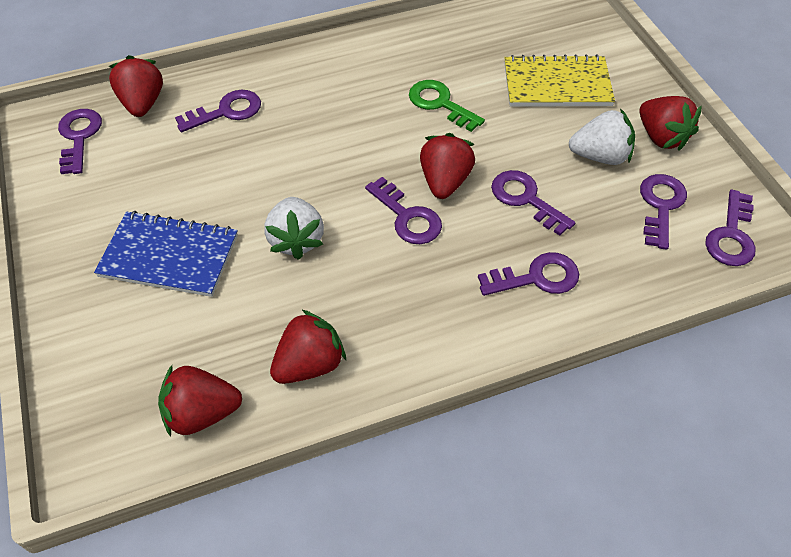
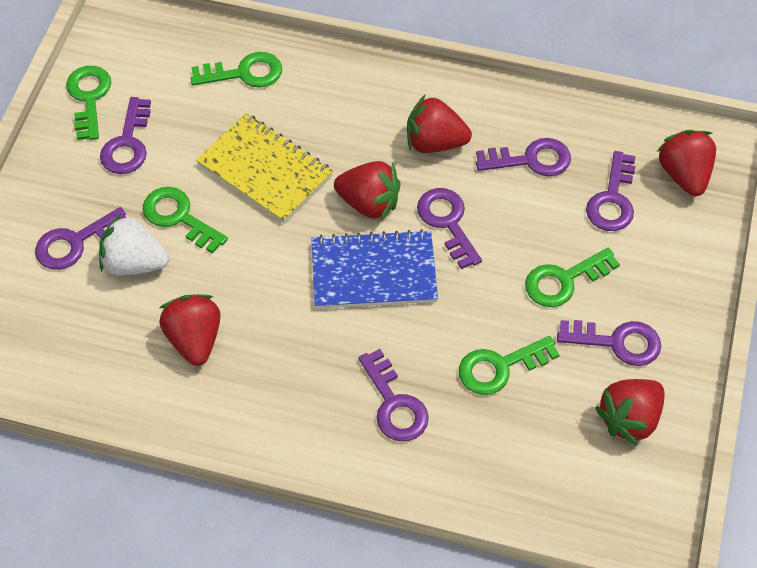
green key: [409,80,485,132] = 1 -> [66,66,111,140] [143,187,228,254] [191,52,282,88] [459,336,560,395] [525,248,620,307] = 5
white strawberry: [264,197,324,260] [569,108,635,165] = 2 -> [99,214,169,276] = 1

